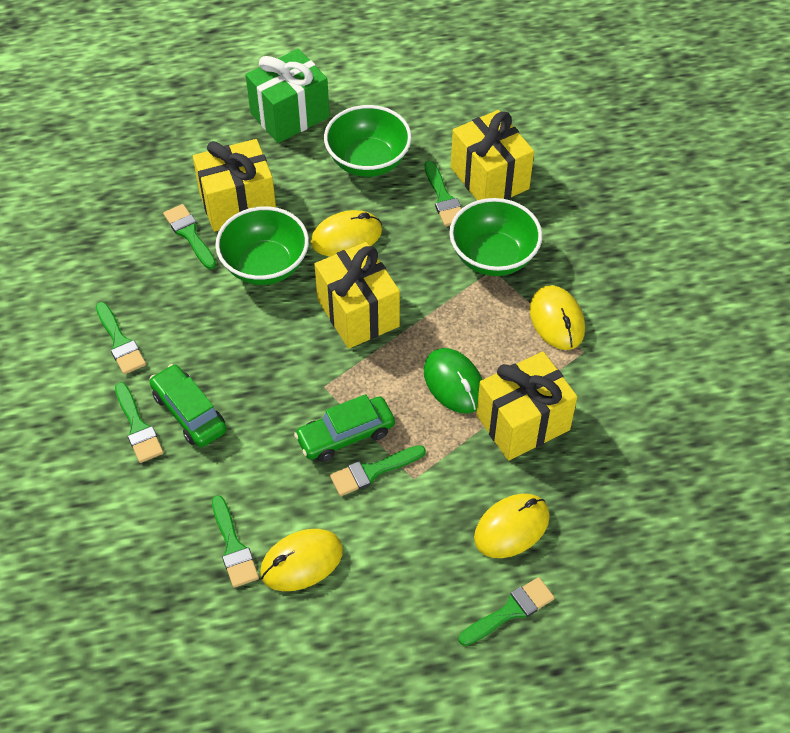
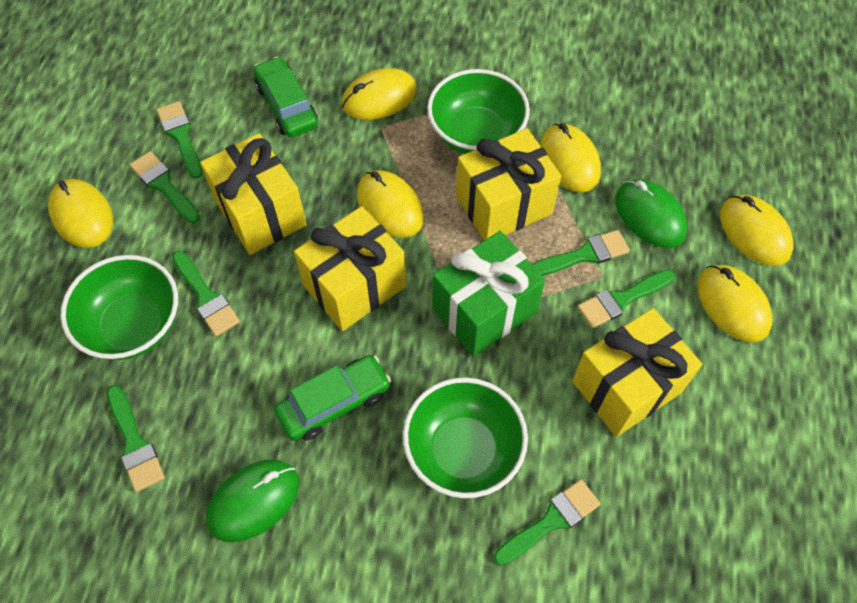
green mouse: [424,348,482,413] = 1 -> [206,460,299,542] [616,179,687,248] = 2
yellow mouse: [260,529,343,591] [311,210,382,257] [474,494,550,558] [530,285,585,350] = 4 -> [48,179,113,248] [342,68,417,120] [357,170,424,238] [540,123,601,192] [697,265,773,342] [720,195,794,266] = 6

